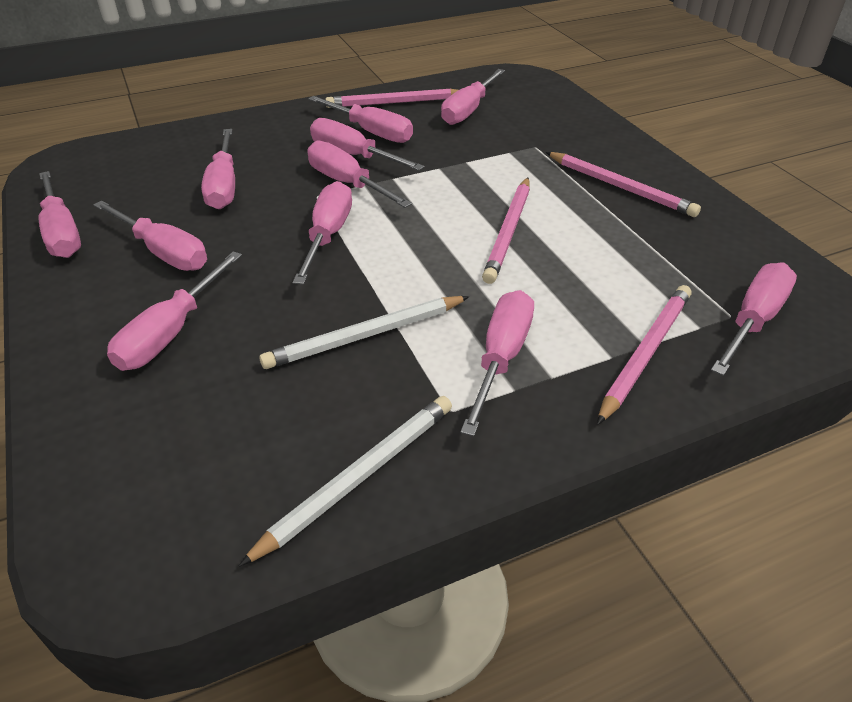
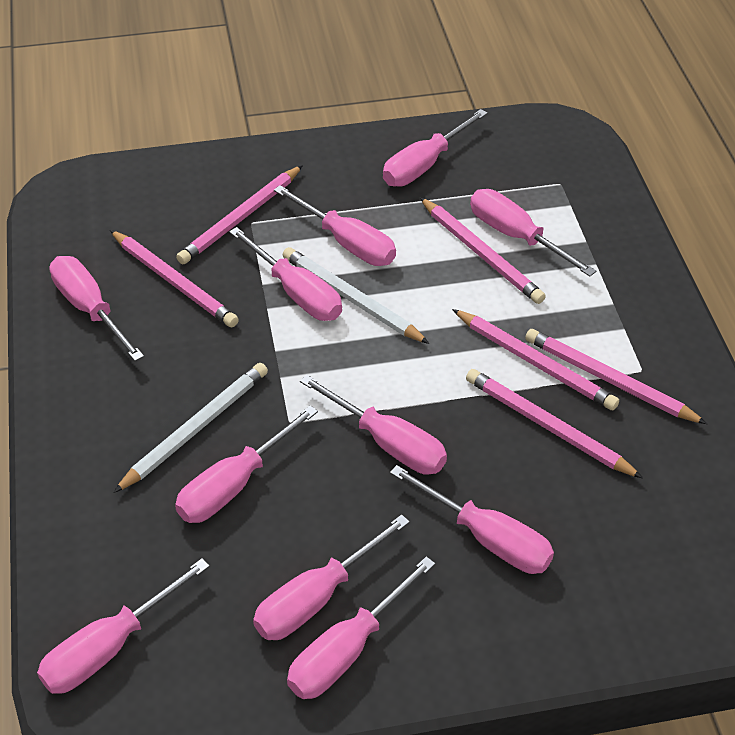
pink pencil: [325,89,458,108] [482,178,530,284] [546,152,701,217] [597,285,691,425] = 4 -> [110,230,239,328] [176,165,303,264] [420,197,546,304] [452,309,619,410] [466,369,643,478] [525,329,707,424] = 6

